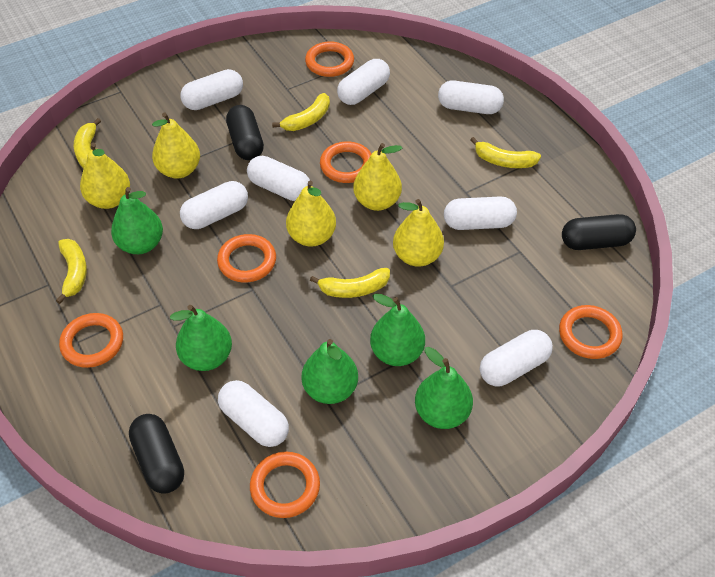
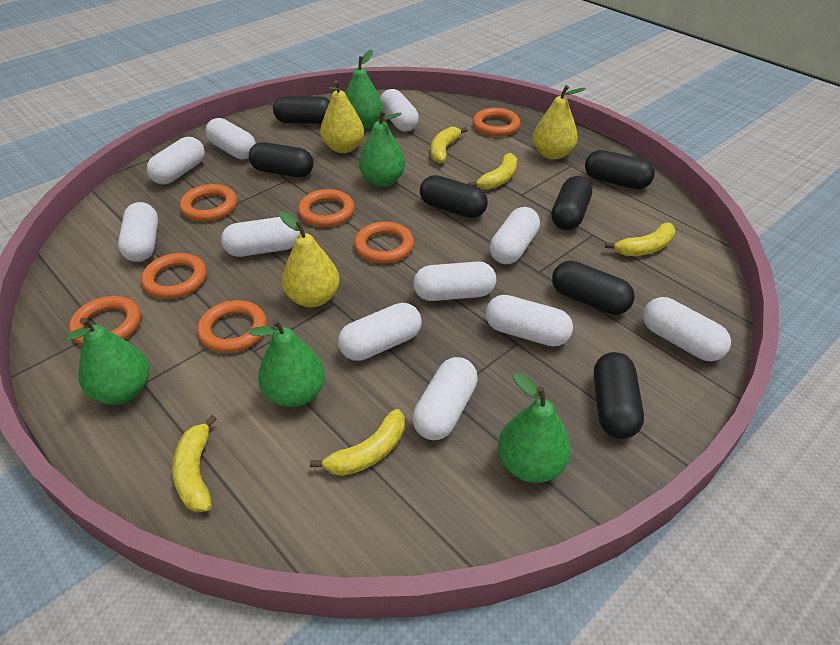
black capsule: [129,414,184,494] [226,105,264,160] [562,214,636,250] = 3 -> [249,142,314,178] [273,96,330,124] [420,175,488,218] [551,176,592,230] [552,261,635,315] [585,150,655,189] [594,352,644,439] = 7
orange ring: [59,313,123,368] [217,234,276,283] [250,452,320,518] [305,41,354,77] [320,141,371,183] [559,305,622,359] = 6 -> [69,296,141,345] [141,253,207,299] [180,184,237,222] [197,300,267,353] [298,189,355,227] [354,222,414,264] [473,108,520,137] = 7
white capsule: [180,69,243,110] [180,181,248,229] [218,380,289,447] [247,156,310,201] [337,59,390,105] [438,81,504,114] [444,196,517,230] [480,330,553,386] = 8 -> [118,202,158,262] [147,137,205,184] [205,118,256,160] [221,217,300,257] [338,303,422,361] [380,89,419,132] [412,357,478,440] [413,261,496,301] [485,295,573,347] [490,207,540,264] [643,297,731,361] = 11
yellow pear: [80,142,130,209] [152,113,200,179] [286,181,336,247] [353,143,402,211] [393,199,444,267] = 5 -> [279,212,340,307] [320,80,364,153] [533,85,586,160] = 3

